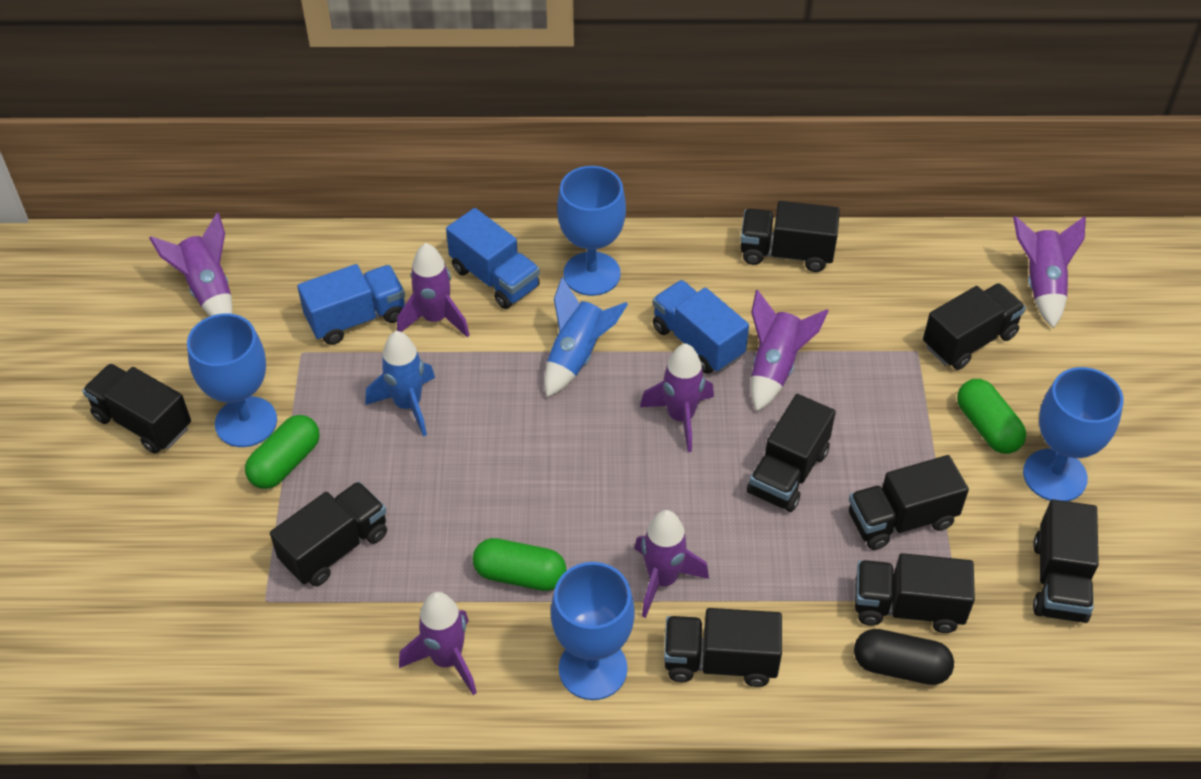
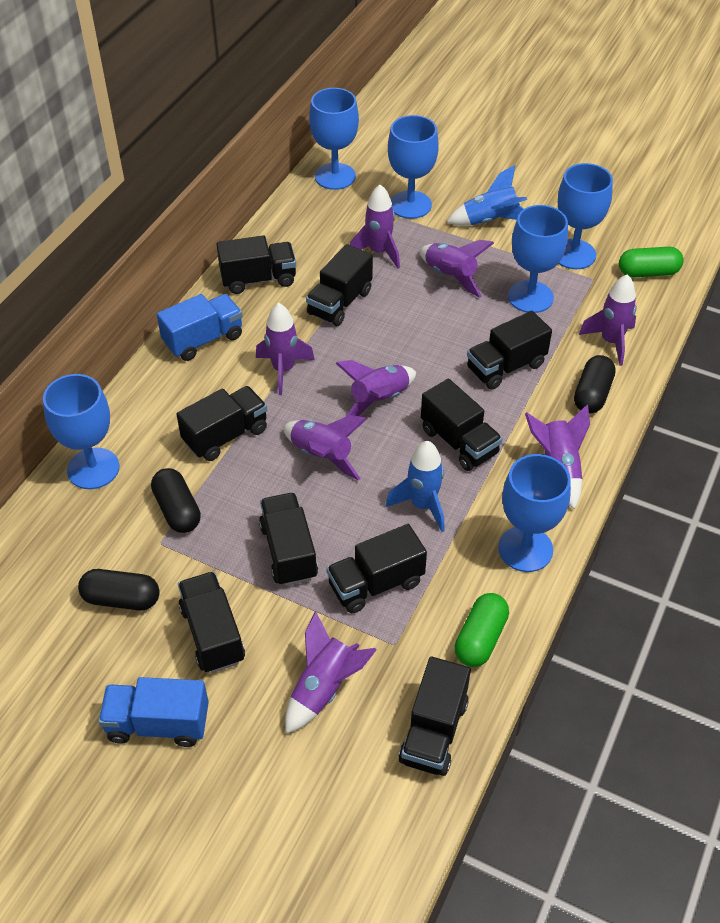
black capsule: [854,629,954,685] = 1 -> [78,569,160,610] [151,468,201,533] [574,355,616,413] = 3
blue goblet: [187,313,277,447] [551,562,635,700] [557,166,626,296] [1023,367,1124,501] = 4 -> [43,374,119,489] [309,88,359,190] [388,115,439,219] [498,454,571,572] [508,205,568,313] [558,163,613,269] = 6
blue truck: [297,264,405,345] [446,208,540,309] [653,280,749,374] = 3 -> [98,677,209,747] [157,294,243,361] = 2
green capsule: [245,415,320,489] [473,538,567,591] [957,379,1026,454] = 3 -> [455,593,509,667] [619,247,684,278] = 2
purple rocket: [149,212,233,316] [397,243,470,338] [399,592,477,695] [634,510,709,618] [640,344,714,452] [751,290,828,412] [1013,216,1086,328] = 7 -> [256,303,315,395] [283,415,367,481] [285,611,377,734] [335,360,416,417] [350,184,400,268] [420,240,494,298] [525,404,590,510] [579,274,637,366] = 8

